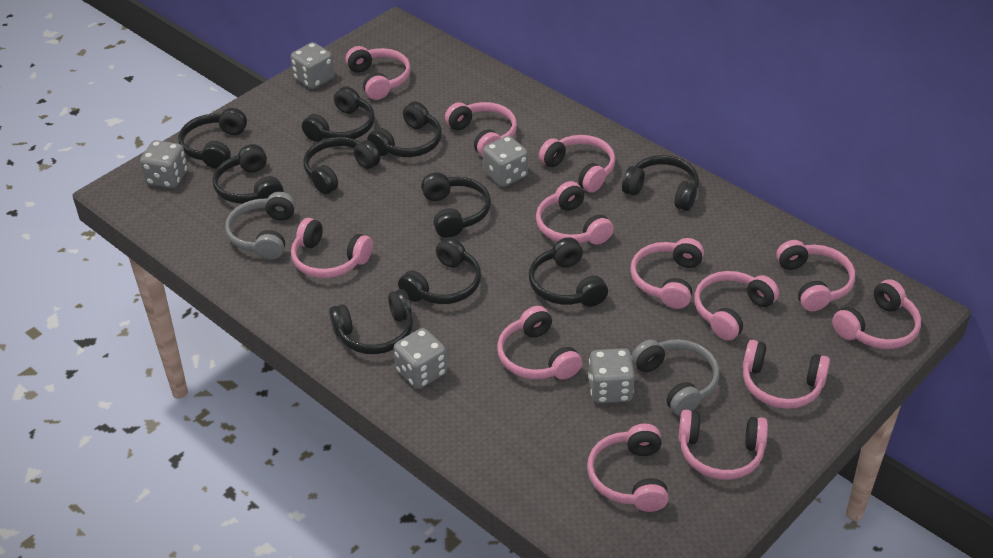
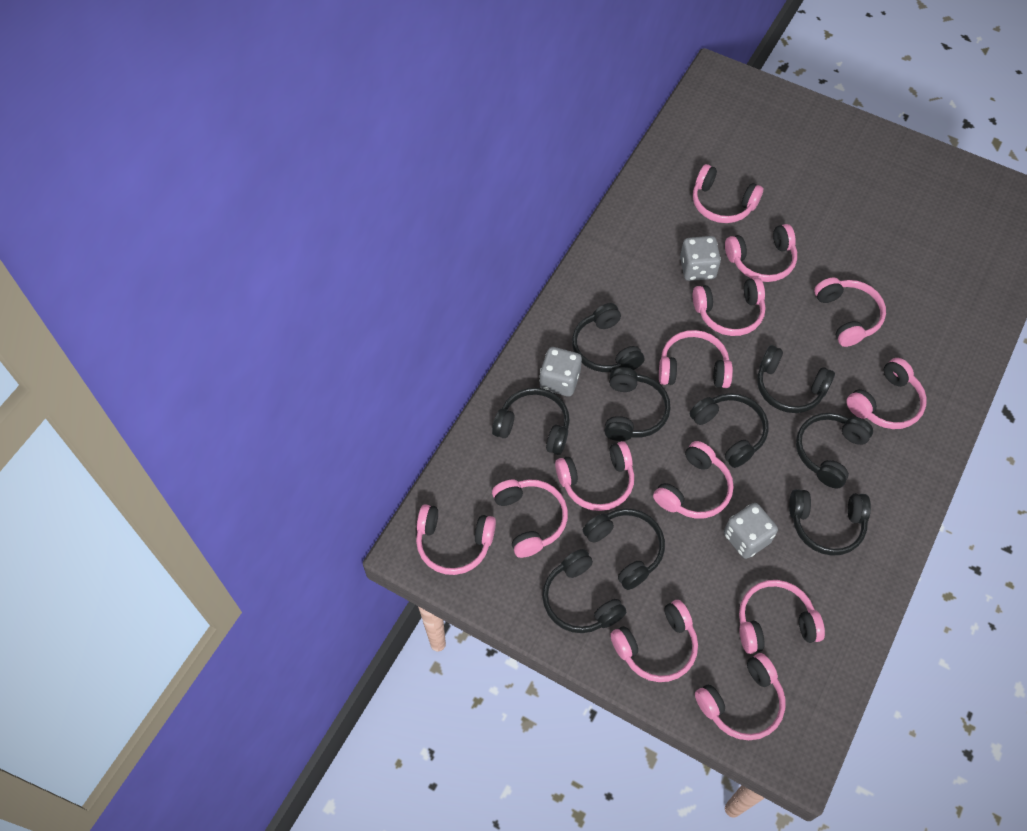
black headphones: [178,108,247,169] [212,144,284,204] [302,86,375,142] [304,137,380,194] [329,289,413,354] [367,101,442,157] [398,237,481,304] [421,172,491,238] [529,237,608,307] [622,155,699,211] = 10 -> [492,388,570,455] [542,549,626,633] [572,303,644,372] [583,508,665,590] [604,367,670,441] [690,393,769,468] [757,345,835,413] [789,489,871,556] [796,413,873,488] = 9
grey dice: [140,140,188,188] [291,42,334,89] [394,328,447,389] [483,136,528,187] [588,348,635,403] = 5 -> [539,347,582,396] [680,236,721,281] [724,503,778,559] = 3
grey headphones: [225,192,295,260] [632,339,720,416] = 2 -> none = 0

